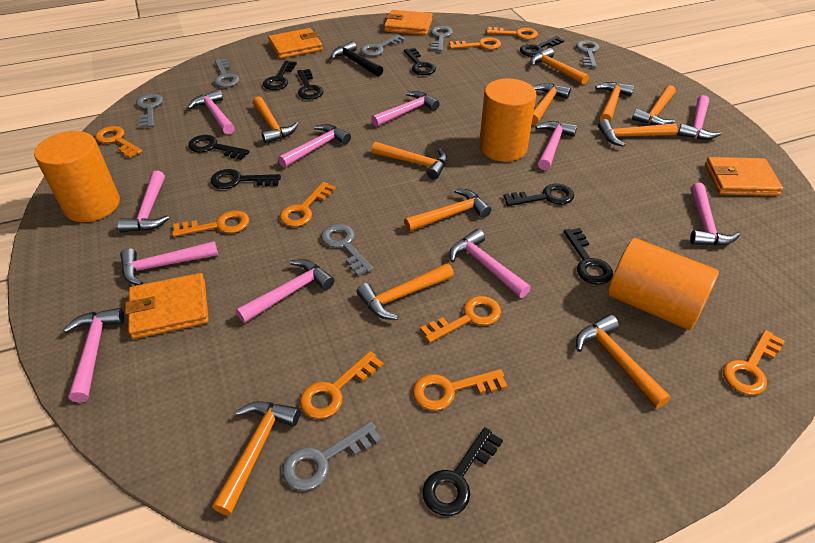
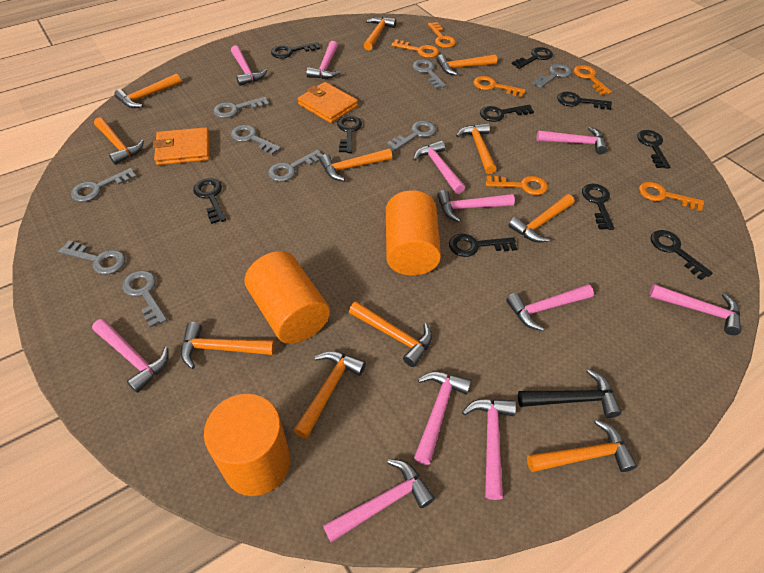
black key: [188,135,249,160] [211,169,281,189] [263,61,297,90] [297,69,323,100] [404,48,436,75] [422,427,503,516] [503,184,574,206] [520,36,564,57] [564,228,613,285] = 9 -> [193,178,226,224] [271,42,320,58] [337,116,362,153] [449,234,517,257] [480,105,534,122] [512,47,553,69] [557,92,612,110] [582,184,614,230] [637,130,671,169] [651,230,713,280] = 10
grey key: [136,94,163,128] [214,59,239,87] [282,422,382,491] [321,224,374,276] [360,34,406,56] [431,26,453,51] [576,40,600,68] = 7 -> [58,241,125,275] [71,168,137,202] [122,270,167,328] [213,97,269,118] [231,125,281,155] [268,150,322,182] [387,121,436,151] [412,59,446,89] [532,64,572,88] = 9
orange key: [95,126,143,158] [172,210,249,237] [279,182,336,227] [300,351,384,419] [413,369,508,411] [420,296,501,343] [449,37,501,50] [487,27,538,40] [723,330,785,395] = 9 -> [391,39,439,58] [428,22,456,48] [473,76,526,97] [486,175,548,195] [574,65,612,95] [639,182,704,211] = 6
orange wallet: [125,273,209,339] [268,28,322,59] [384,10,433,35] [705,157,783,196] = 4 -> [153,127,210,165] [298,82,358,123] = 2

